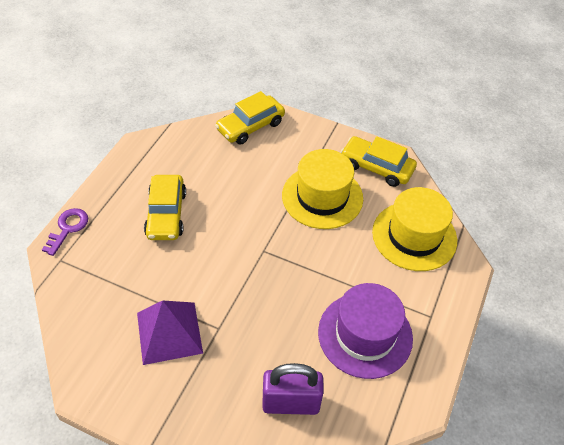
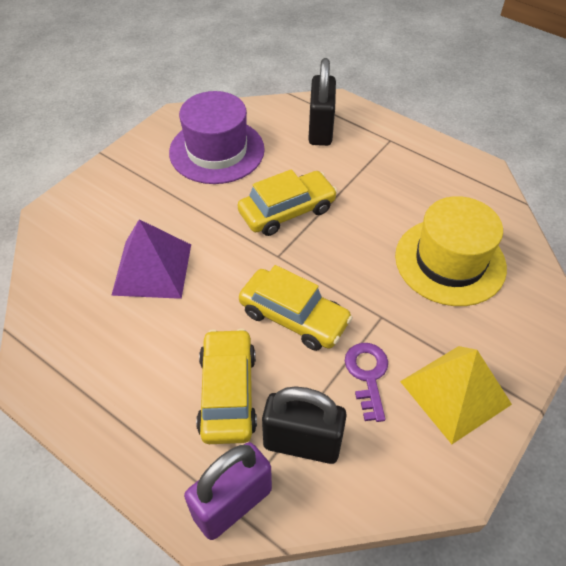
black padlock: none = 0 -> [262,386,347,464] [308,58,336,146] = 2
yellow hat: [282,149,363,229] [372,187,457,271] = 2 -> [395,196,507,306] = 1
yellow pyramid: none = 0 -> [400,346,512,444] = 1

